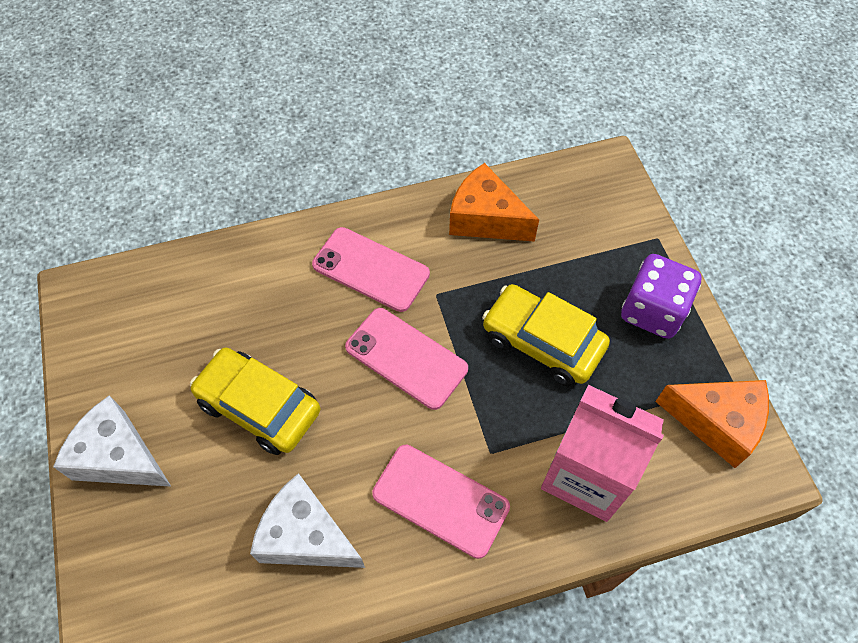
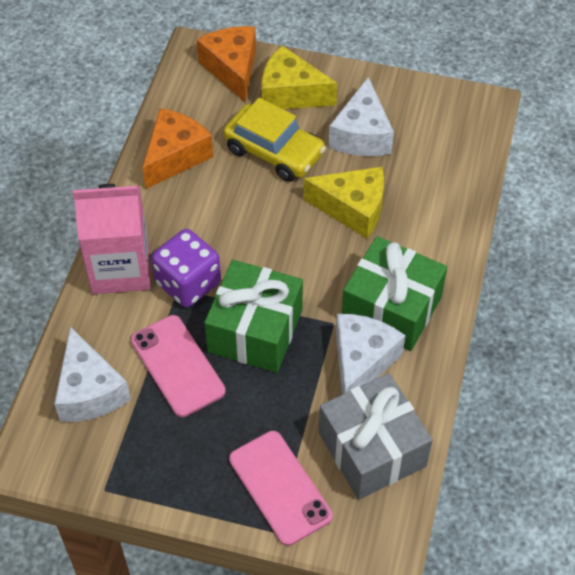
green gift: none = 0 -> [204,260,303,373] [342,236,447,351] = 2
grey gift: none = 0 -> [319,373,433,500] = 1
pink phone: [312,227,430,312] [345,308,468,410] [372,445,510,559] = 3 -> [131,315,226,417] [229,431,333,546] = 2
white cheese: [53,395,171,487] [250,473,365,568] = 2 -> [54,327,131,422] [329,77,394,156] [336,314,406,395] = 3
yellow car: [190,347,320,455] [482,284,610,386] = 2 -> [223,98,326,182] = 1
yellow cheese: none = 0 -> [262,45,337,109] [303,167,384,239] = 2

